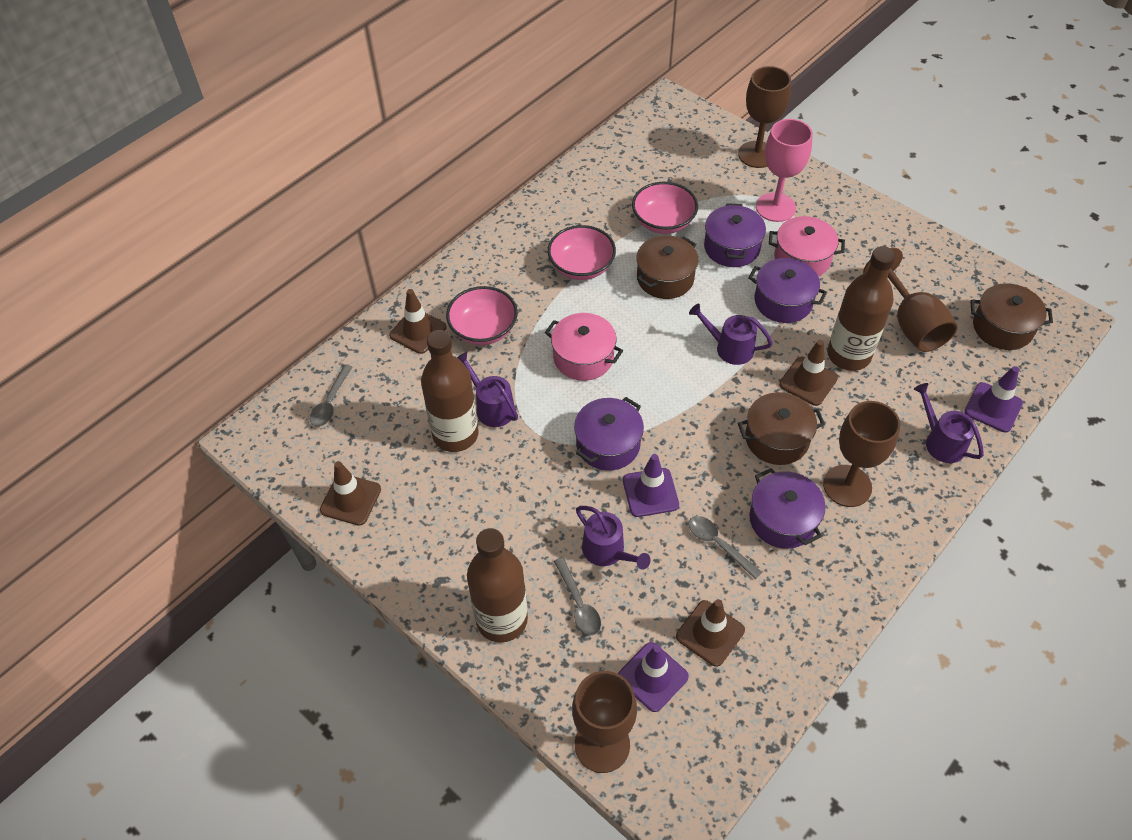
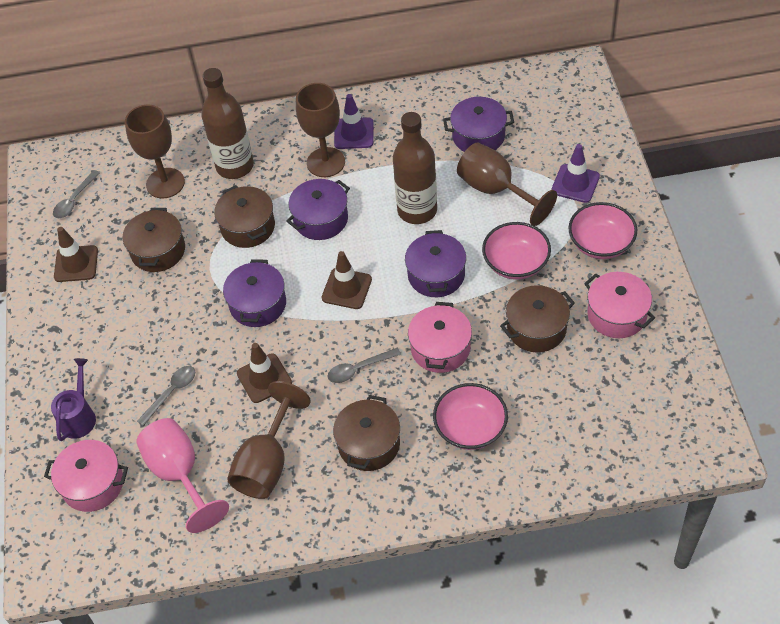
brown bottle: [421,330,479,452] [467,528,528,643] [827,246,896,371] = 3 -> [202,68,254,179] [393,112,437,224] = 2
brown pot: [636,235,698,299] [738,392,825,465] [970,283,1053,350] = 3 -> [123,208,185,272] [214,185,275,248] [333,395,400,471] [500,285,575,352] = 4
brown traffic cone: [320,461,381,526] [389,289,446,354] [676,599,745,667] [779,340,838,406] = 4 -> [54,227,98,282] [237,343,292,403] [322,251,372,309] = 3
pink pot: [545,313,623,381] [769,216,845,276] = 2 -> [44,440,128,512] [408,302,472,373] [584,272,655,338] = 3
purple traffic cone: [618,642,689,712] [623,454,679,517] [964,366,1023,433] = 3 -> [334,94,374,149] [551,144,600,203] = 2
purple watering can: [457,352,518,427] [576,506,651,570] [689,304,773,365] [914,383,984,463] = 4 -> [51,358,96,441] = 1

